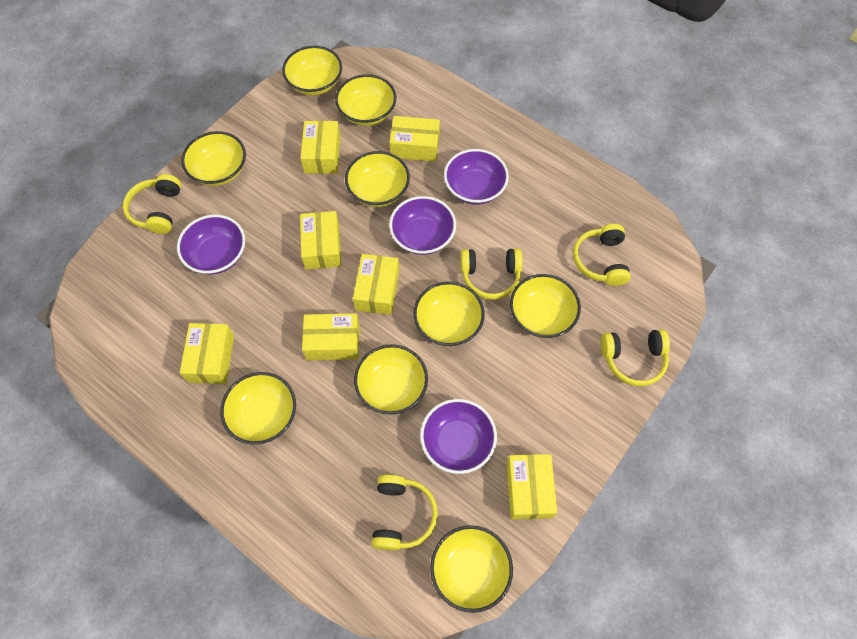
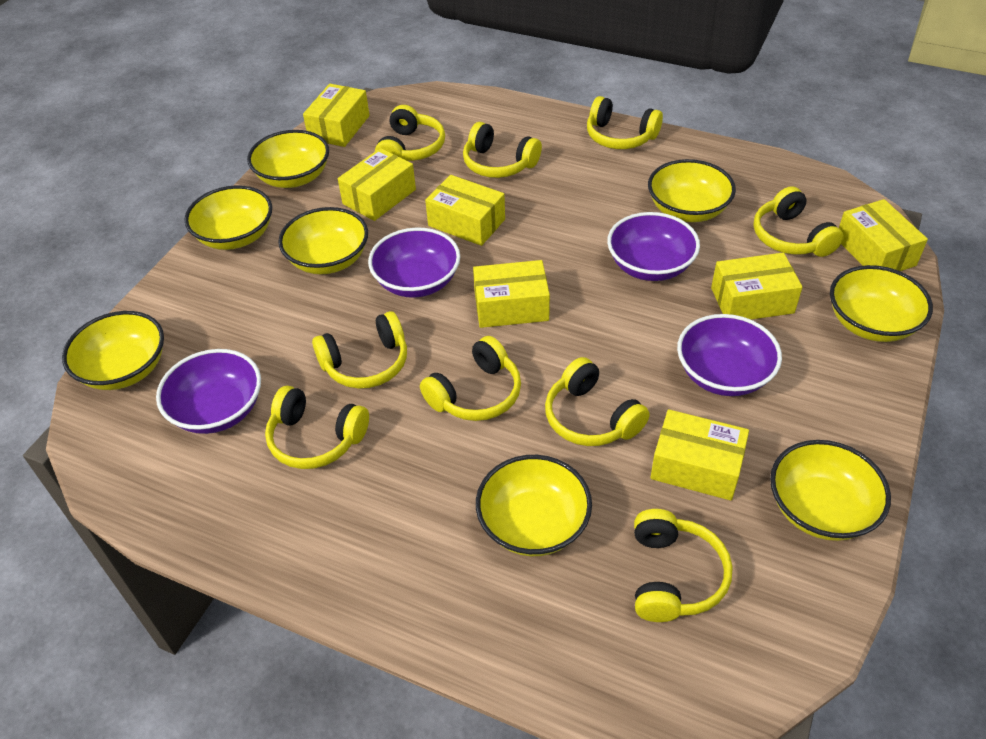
yellow bowl: [182,131,246,186] [220,372,296,445] [282,46,342,96] [335,74,396,126] [345,151,410,207] [354,344,428,415] [414,281,485,346] [430,525,513,613] [510,274,581,338] = 9 -> [62,311,164,390] [184,185,272,250] [247,130,329,188] [278,207,368,274] [476,455,592,556] [648,159,736,222] [770,440,891,541] [830,265,933,342] = 8
yellow headphones: [123,174,181,234] [371,475,438,550] [461,248,523,300] [573,224,631,286] [600,329,670,386] = 5 -> [265,386,369,469] [312,311,407,389] [375,105,445,161] [420,336,521,421] [463,122,542,178] [545,357,650,446] [587,96,663,149] [634,509,733,622] [754,186,843,257] = 9

